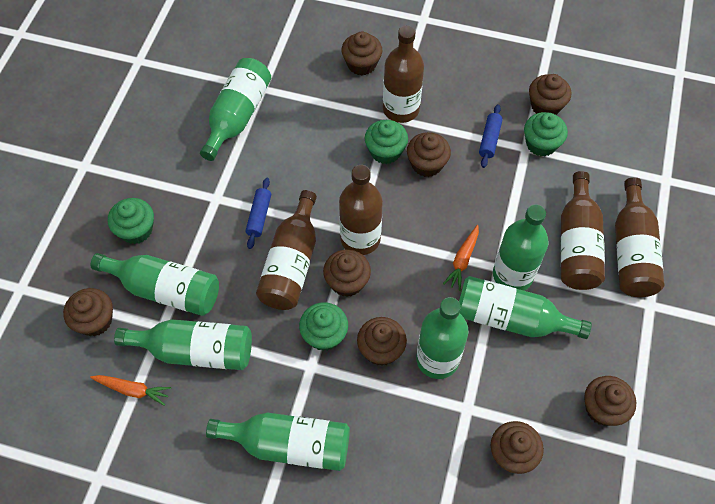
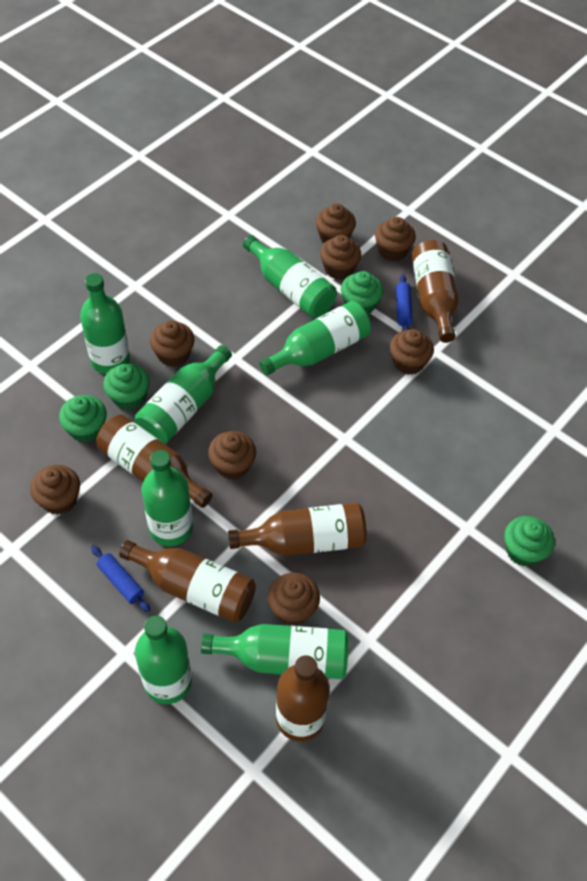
orange carrot: [90,375,171,406] [443,225,479,291] = 2 -> none = 0

